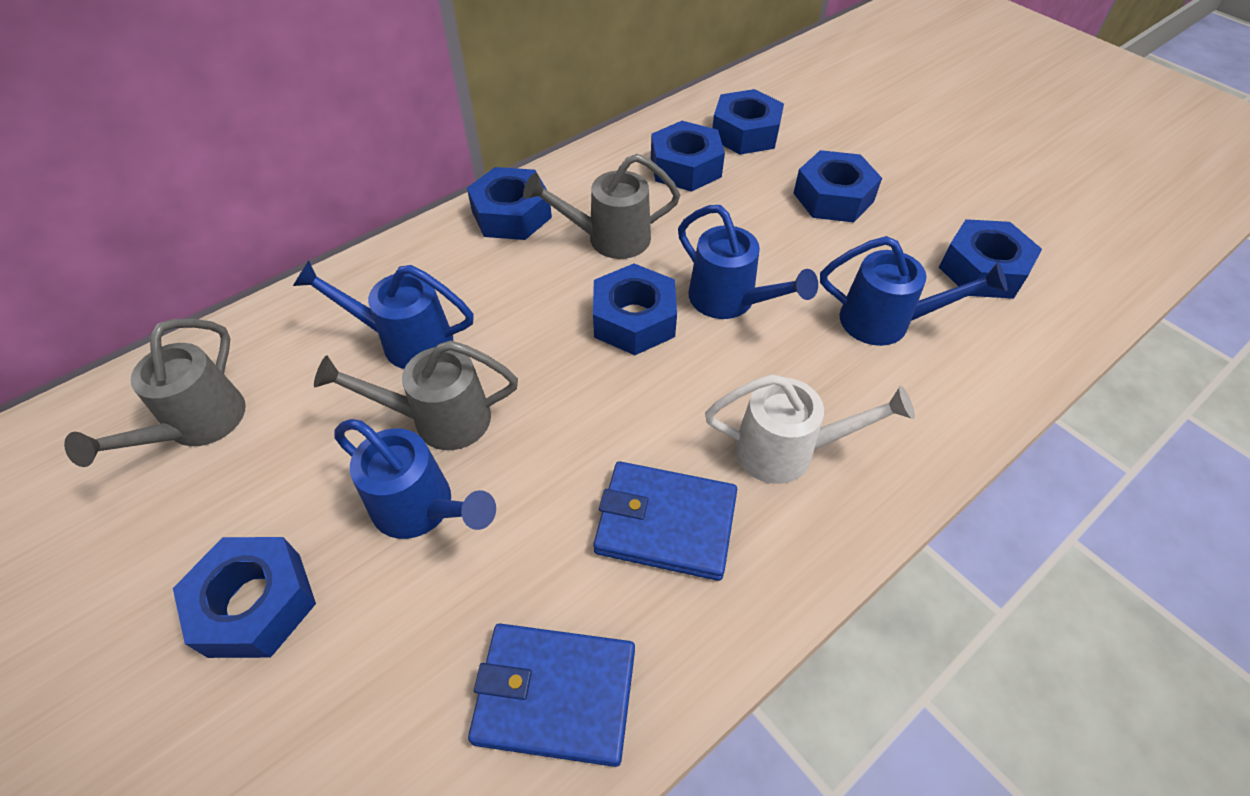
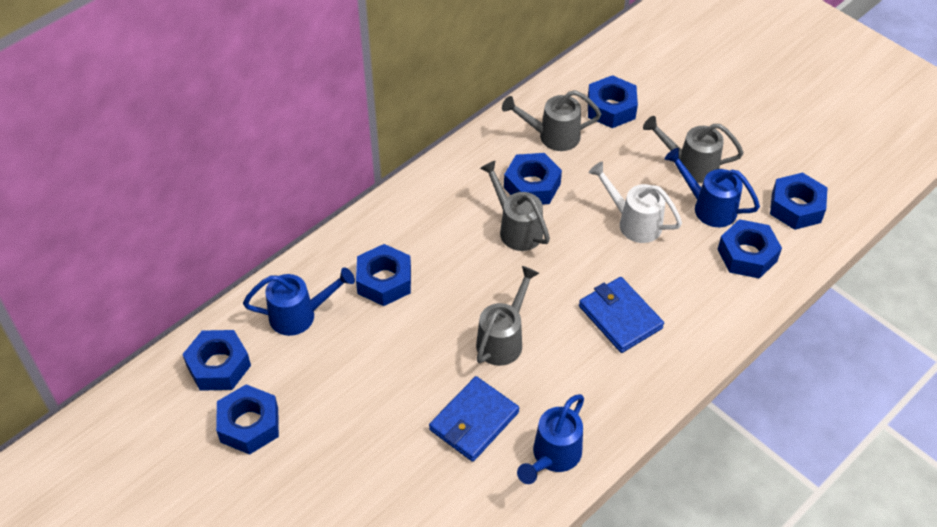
blue watering can: [293,260,474,369] [334,419,496,539] [678,205,818,319] [820,236,1007,346] = 4 -> [243,267,355,336] [517,394,584,484] [664,148,760,227] = 3
grey watering can: [64,319,246,467] [314,340,518,450] [523,154,680,259] = 3 -> [476,266,539,366] [480,160,550,251] [502,90,601,151] [643,116,744,183] = 4

